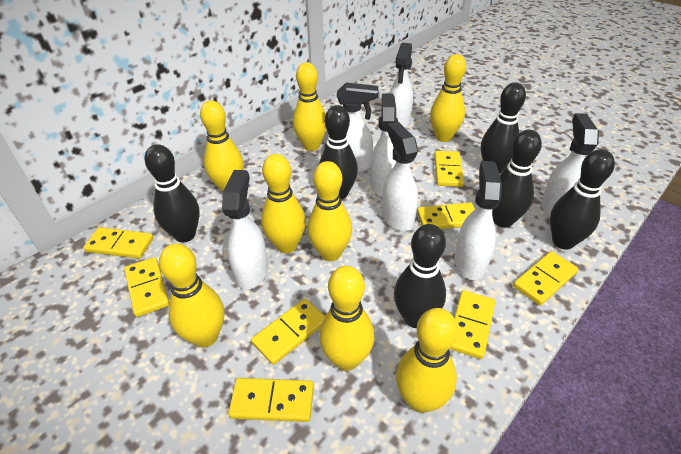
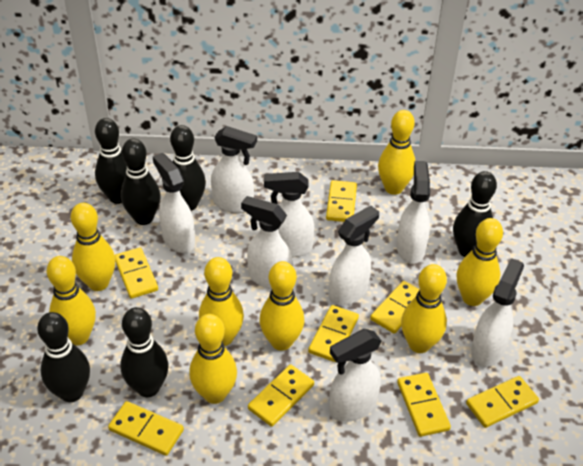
white spray bottle: [222,170,268,290] [337,83,378,172] [371,94,398,197] [382,122,418,231] [389,43,413,127] [455,161,502,280] [541,113,599,218] = 7 -> [153,153,195,253] [211,126,257,213] [241,196,293,290] [264,172,314,257] [329,206,379,306] [329,329,382,422] [397,161,431,264] [471,258,524,367] = 8

